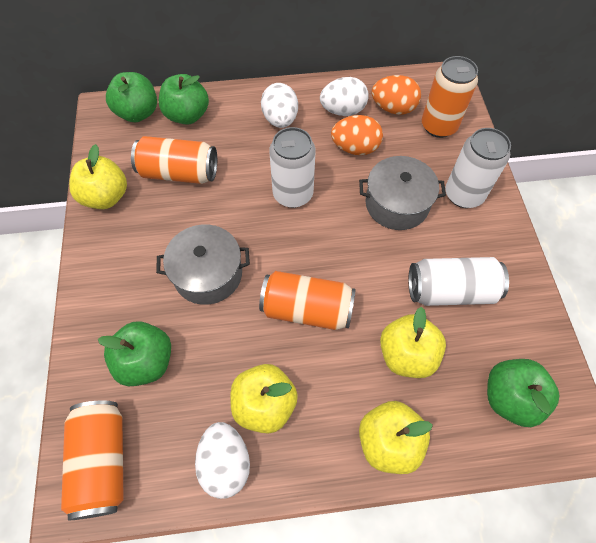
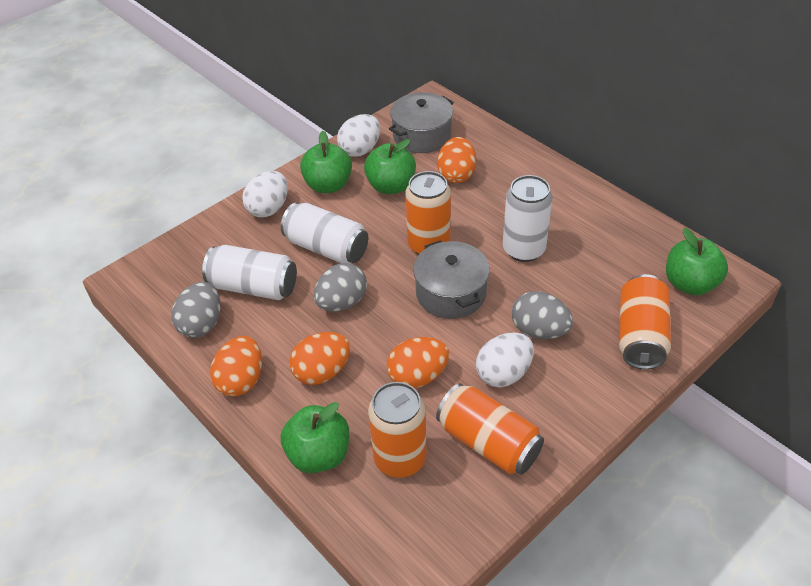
grey egg: none = 0 -> [171,282,221,338] [314,263,367,312] [512,291,573,339] = 3
orange egg: [331,115,383,155] [372,75,421,115] = 2 -> [210,336,262,396] [289,332,350,385] [387,337,449,388] [437,137,476,183] = 4
yellow apple: [69,144,127,209] [230,364,298,434] [359,401,433,474] [380,307,446,378] = 4 -> none = 0

